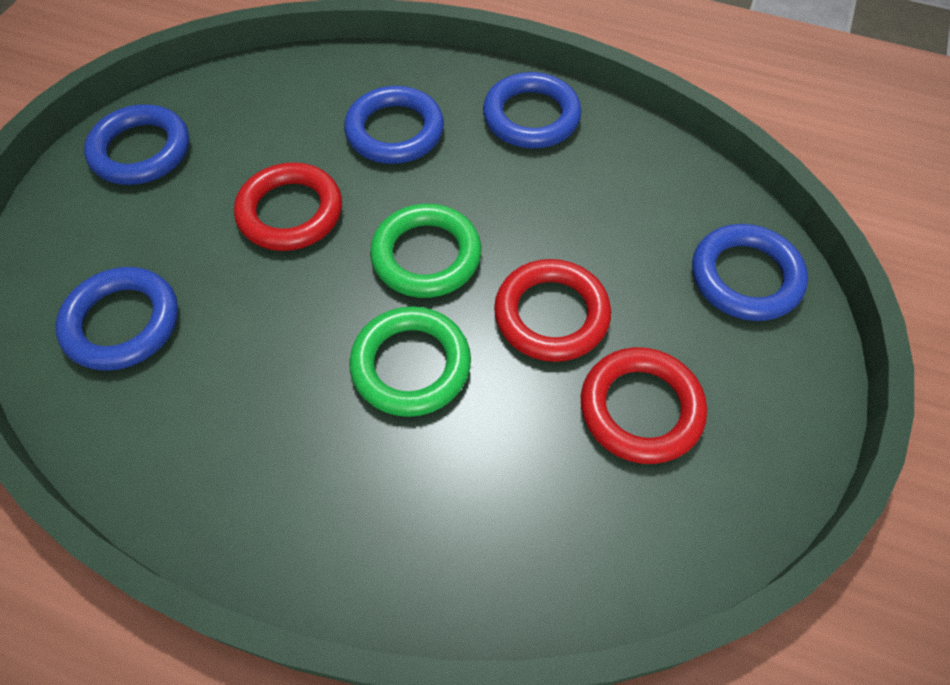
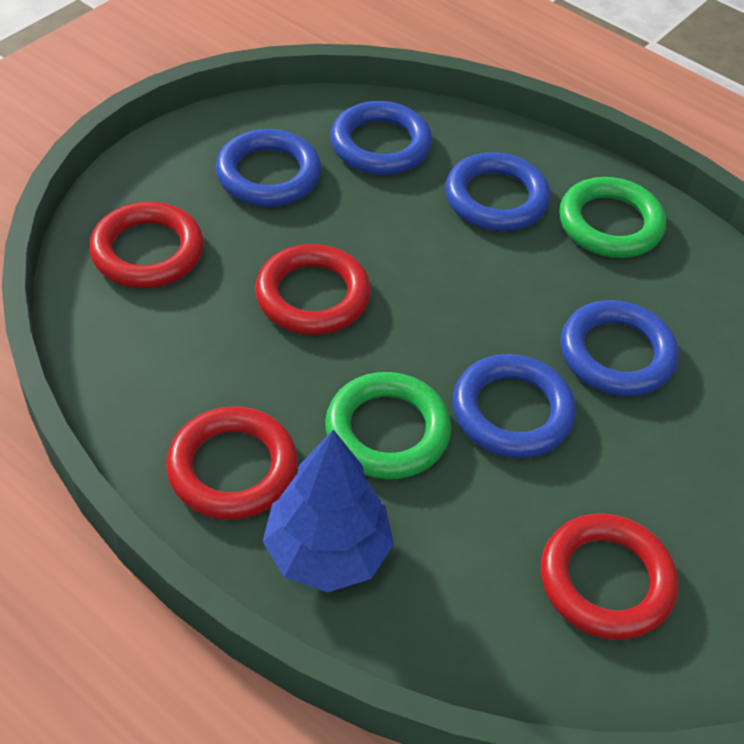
blue tree: none = 0 -> [263,429,394,592] = 1
red ring: [234,163,342,251] [494,259,611,362] [581,347,707,464] = 3 -> [89,202,204,288] [166,406,298,520] [255,244,371,335] [541,513,678,640] = 4

